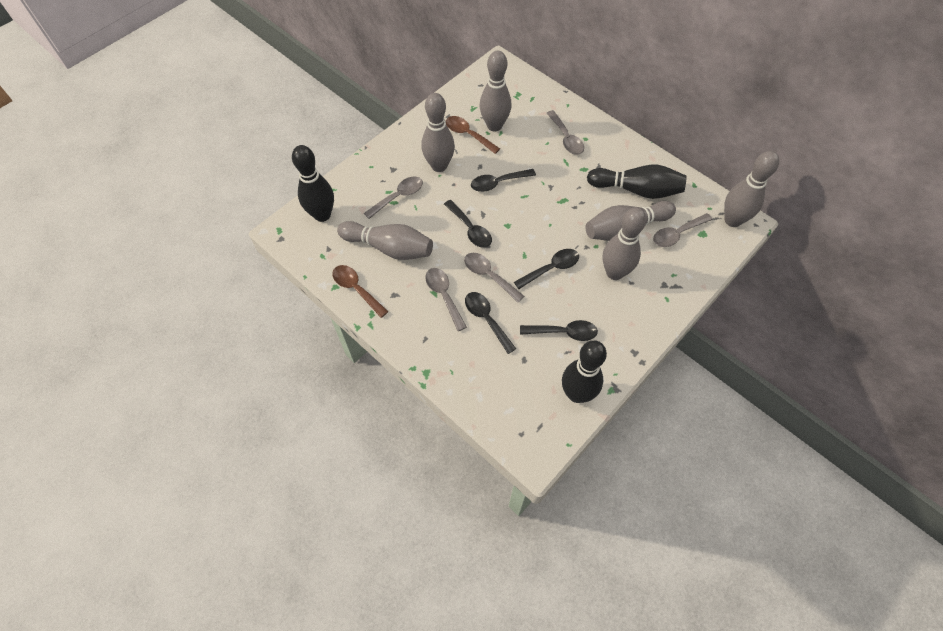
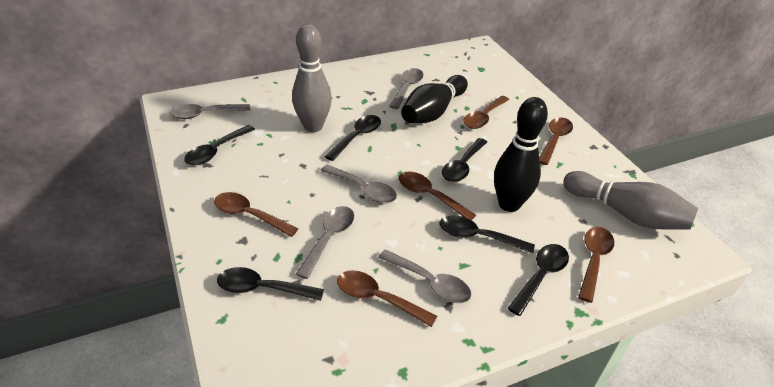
black bowling pin: [292,145,334,222] [562,340,607,403] [587,165,687,199] = 3 -> [401,75,468,123] [494,97,548,212] = 2
black spoon: [444,200,492,248] [465,292,516,354] [471,169,536,192] [514,249,579,289] [520,320,598,341] = 5 -> [184,125,255,165] [217,267,324,301] [325,115,381,161] [439,216,535,254] [442,138,487,182] [508,244,569,316] = 6
brown spoon: [332,265,389,318] [446,116,500,154] = 2 -> [214,192,298,237] [337,270,437,327] [399,171,476,220] [463,96,509,129] [539,117,573,165] [578,227,614,303] = 6
grey bowling pin: [337,221,433,260] [421,93,455,172] [479,50,511,131] [585,201,676,241] [603,207,647,280] [724,151,779,227] = 6 -> [292,24,332,132] [563,171,698,230] = 2

